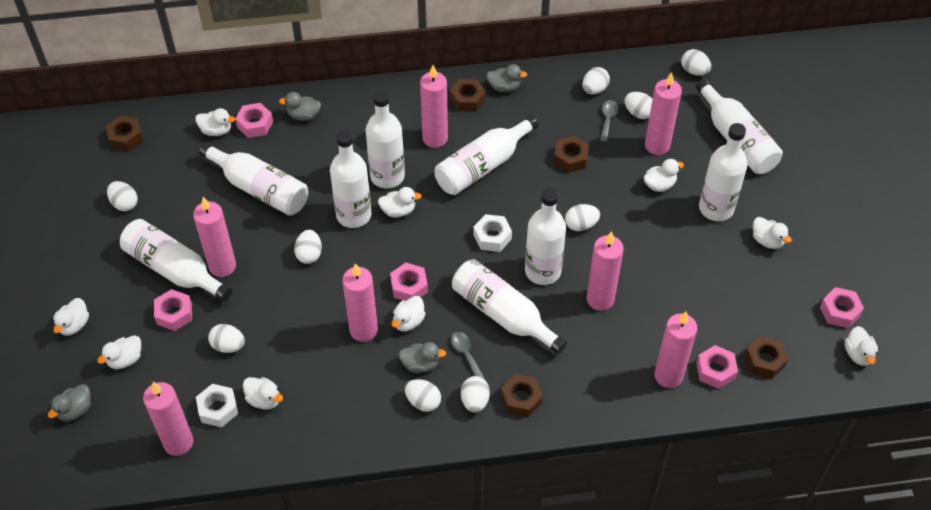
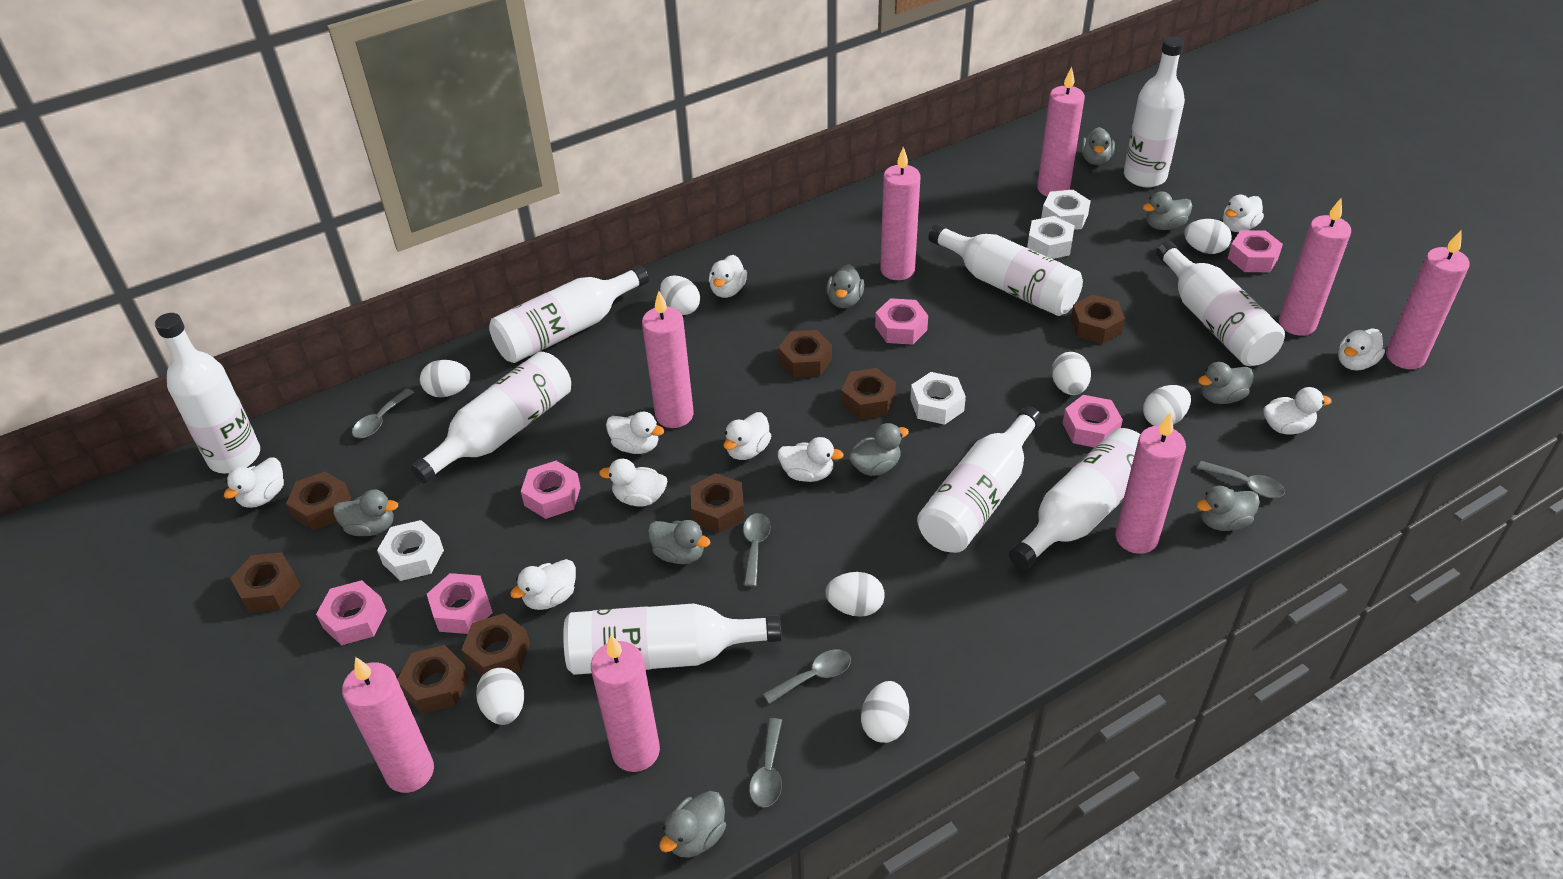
brown nut: [106,116,143,151] [450,79,486,112] [501,374,543,417] [554,136,589,173] [745,336,789,379] = 5 -> [230,552,300,612] [286,472,351,530] [397,645,469,714] [462,613,530,676] [691,473,745,533] [778,330,832,378] [841,368,896,419] [1071,295,1125,344] = 8
grey duck: [48,384,91,422] [279,92,321,121] [399,342,446,373] [486,64,527,92] = 4 -> [333,489,398,536] [648,520,711,564] [659,791,726,857] [826,264,864,308] [849,423,909,476] [1081,127,1115,165] [1143,191,1192,230] [1197,486,1260,531] [1198,362,1254,404] = 9
grey spoon: [451,332,485,379] [600,100,618,142] = 2 -> [352,388,414,438] [743,513,771,587] [749,718,782,807] [763,649,851,704] [1197,461,1285,498] = 5
pink candle: [143,382,193,456] [193,197,236,277] [342,263,378,342] [420,65,448,148] [587,231,624,311] [645,72,682,155] [654,312,697,388] = 7 -> [342,657,434,793] [591,635,660,772] [642,291,694,428] [880,146,920,280] [1037,67,1085,197] [1115,412,1186,554] [1279,198,1351,336] [1386,231,1470,369] = 8
pink nut: [154,289,192,331] [235,103,273,138] [390,263,428,301] [696,345,738,389] [820,287,864,328] = 5 -> [316,580,387,645] [427,573,493,634] [521,461,581,519] [875,298,928,345] [1063,395,1123,448] [1228,230,1283,272] = 6
white duck: [53,298,89,336] [97,335,141,369] [196,108,235,136] [243,377,283,410] [378,187,422,217] [391,296,426,332] [644,159,684,192] [753,217,792,249] [845,326,878,366] = 9 -> [224,457,284,508] [510,559,576,610] [599,459,667,507] [606,412,664,454] [709,255,747,298] [723,412,771,460] [778,437,844,482] [1223,195,1264,232] [1263,387,1332,434] [1338,329,1385,371] = 10
white egg: [107,181,138,211] [208,324,245,353] [294,230,322,264] [405,379,441,412] [461,376,490,413] [565,204,600,231] [583,67,610,94] [624,92,653,119] [681,49,711,76] = 9 -> [420,360,471,397] [476,668,524,725] [660,276,700,315] [825,572,885,617] [861,681,909,743] [1052,352,1091,395] [1143,385,1191,426] [1184,219,1232,254] = 8
white nut: [196,384,238,427] [473,214,512,252] = 2 -> [377,520,444,581] [910,372,966,425] [1027,216,1075,259] [1041,190,1091,230] = 4

